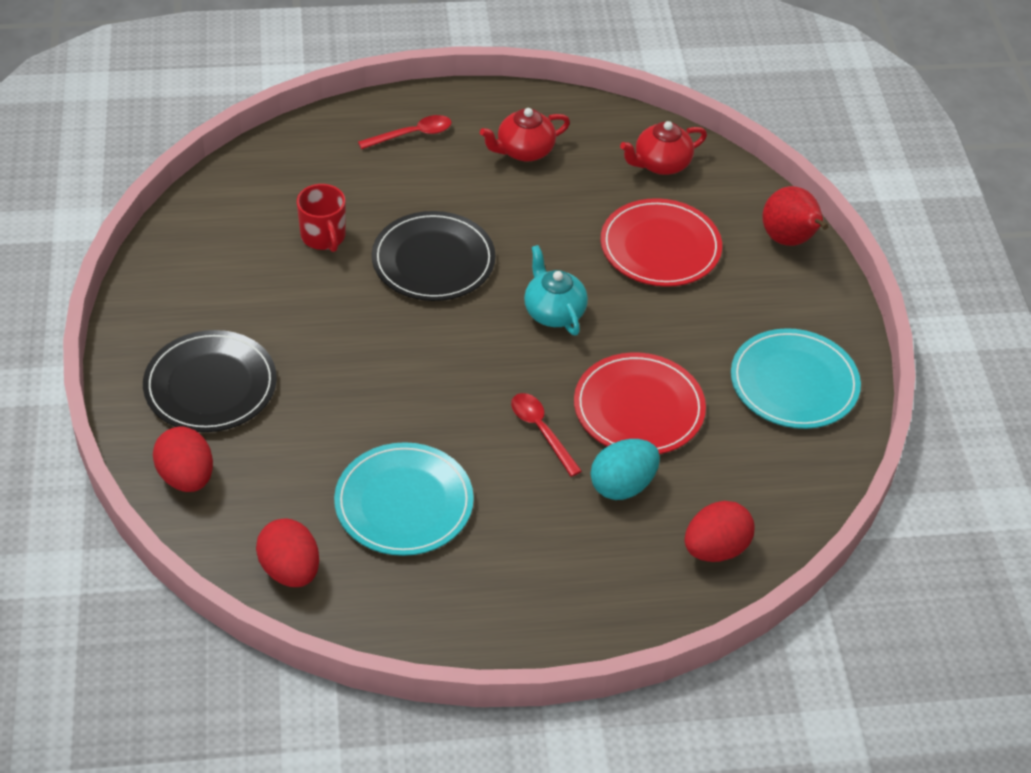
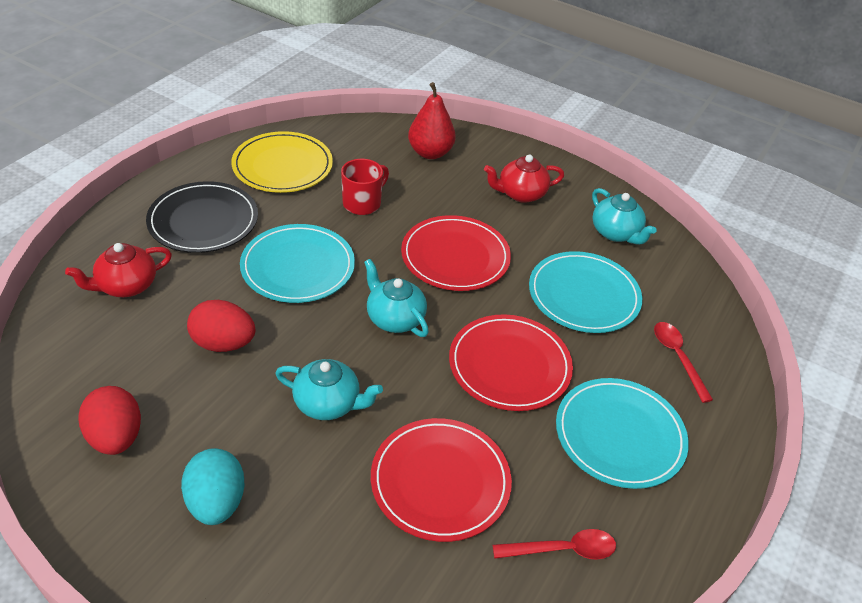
black plate: [143,330,277,432] [372,211,496,301] = 2 -> [146,181,258,253] = 1
red egg: [153,427,213,492] [256,518,319,587] [685,501,755,562] = 3 -> [78,386,141,455] [187,300,256,352] = 2
red plate: [574,352,706,454] [601,198,722,287] = 2 -> [371,418,512,542] [401,215,511,291] [449,314,573,411] = 3
turquoise plate: [334,442,474,556] [731,328,861,429] = 2 -> [240,224,355,303] [529,251,642,333] [556,378,689,489] = 3
turquoise teapot: [524,245,588,336] = 1 -> [275,359,383,420] [364,259,429,337] [592,188,657,245] = 3
yellow plate: none = 0 -> [231,131,333,193] = 1

